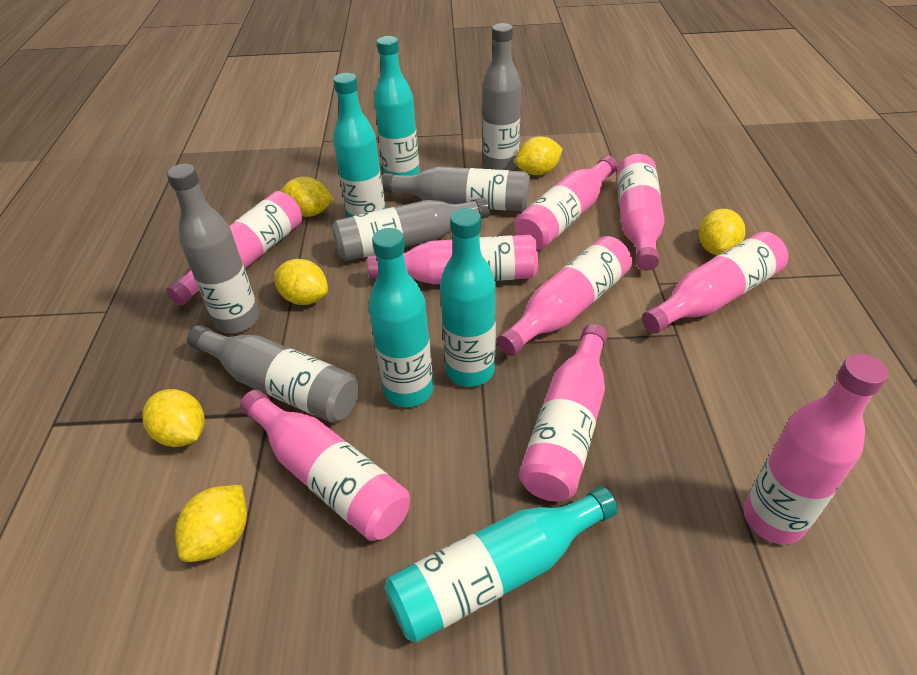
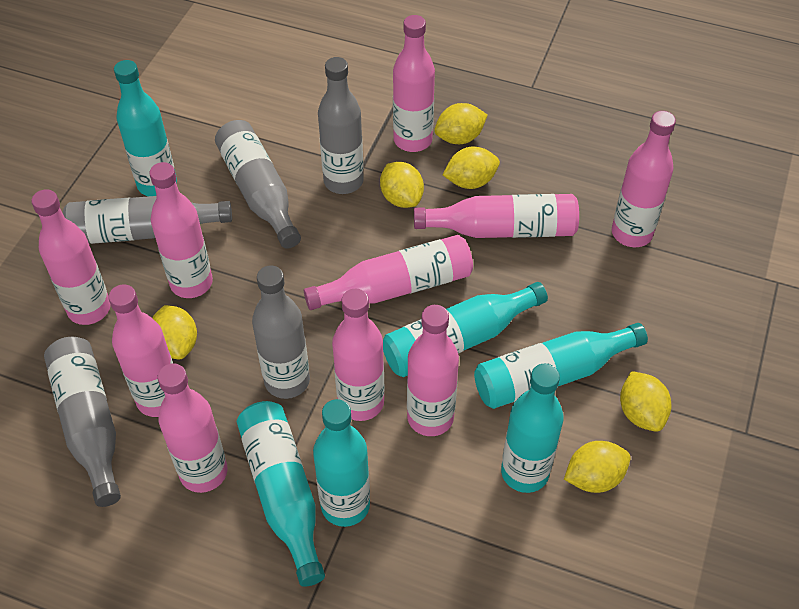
pink bottle: [166,191,302,305] [240,390,410,541] [367,235,538,284] [497,236,632,356] [514,156,617,250] [519,324,607,502] [617,154,664,271] [642,232,788,334] [744,354,888,544] = 9 -> [31,189,111,325] [108,284,173,417] [149,162,213,298] [157,363,227,493] [304,235,473,310] [332,289,385,421] [393,15,435,152] [407,305,459,436] [414,194,579,238] [612,111,676,247] = 10
turquoise bottle: [333,73,386,218] [369,228,434,407] [374,36,420,175] [385,487,618,643] [440,208,496,387] = 5 -> [114,60,177,196] [237,401,325,587] [313,399,370,527] [383,282,548,377] [474,323,648,409] [501,364,564,493] = 6

